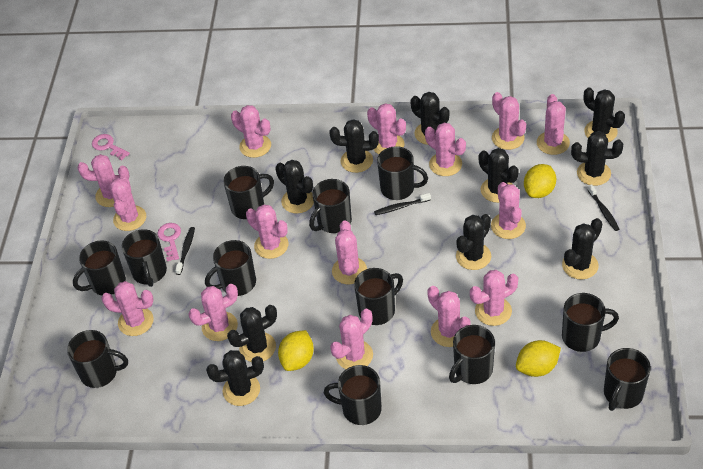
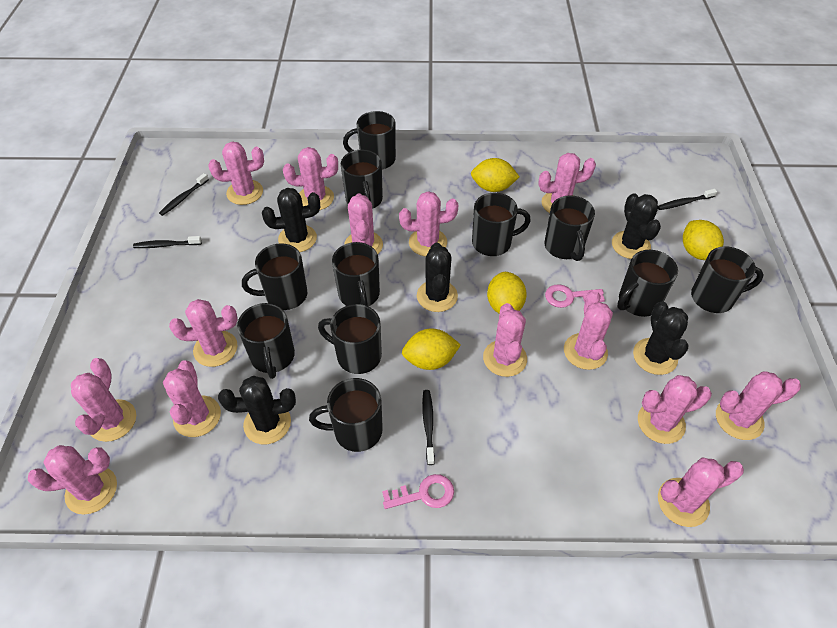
black cactus: [206,350,264,406] [227,305,277,362] [275,160,314,213] [329,119,379,173] [410,92,450,145] [456,214,491,270] [479,148,519,203] [562,218,602,280] [571,131,623,186] [584,88,625,142] = 10 -> [218,376,296,444] [262,188,320,252] [417,243,458,312] [612,193,661,259] [633,301,688,375] = 5
black mug: [67,330,128,388] [73,240,126,296] [122,229,167,287] [205,240,256,296] [224,166,274,219] [309,179,352,233] [324,365,382,425] [354,268,403,325] [377,146,428,200] [449,325,495,384] [562,293,619,352] [604,348,651,411] = 12 -> [237,303,295,379] [242,243,307,310] [309,378,383,452] [318,304,382,374] [332,242,380,306] [341,150,383,209] [343,111,396,169] [472,193,531,256] [545,195,595,261] [617,250,678,317] [691,246,764,313] = 11
black toothbrush: [175,227,195,275] [374,193,431,215] [587,184,619,231] = 3 -> [133,236,202,248] [159,173,209,216] [422,390,435,465] [658,189,717,210] = 4
pink cactus: [77,154,130,207] [101,281,154,336] [109,175,146,231] [188,284,238,341] [231,105,271,158] [246,204,288,259] [330,309,373,369] [332,220,367,284] [367,103,406,154] [425,123,466,176] [427,286,471,347] [470,270,518,326] [491,182,526,239] [492,92,526,150] [537,94,570,155] = 15 -> [28,445,117,514] [71,358,136,442] [163,360,221,437] [169,299,238,367] [209,142,264,205] [283,147,338,210] [344,193,383,254] [399,191,458,256] [483,303,527,377] [538,153,596,213] [564,290,613,370] [638,375,712,444] [658,457,744,527] [716,371,801,440] = 14
yellow lemon: [278,330,314,371] [516,340,561,377] [524,164,556,198] = 3 -> [402,328,461,370] [471,158,520,192] [487,272,527,314] [683,220,724,260] = 4

